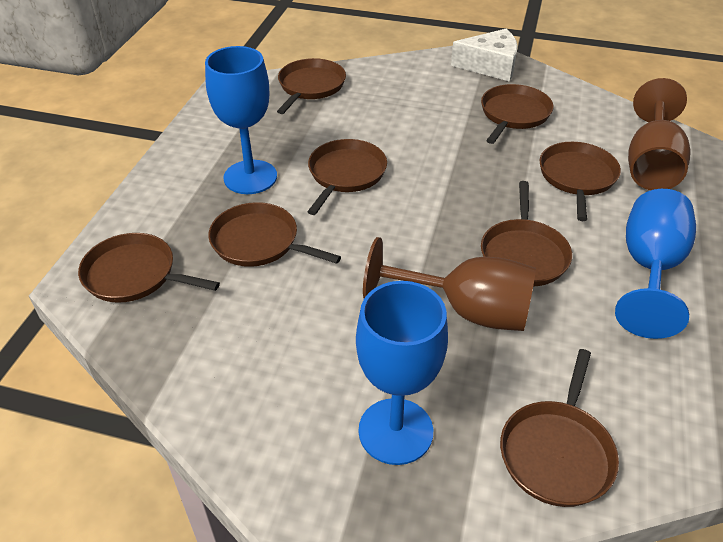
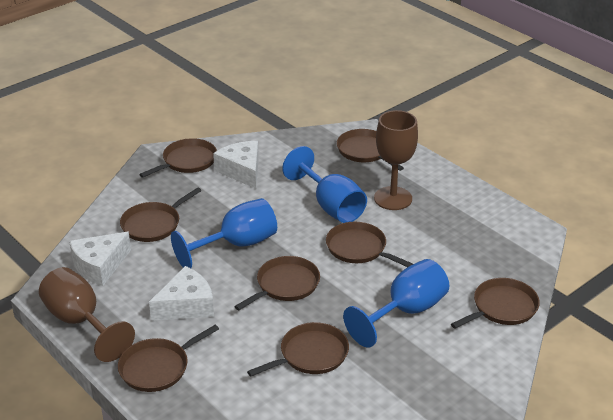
white cheese: [451,29,518,82] = 1 -> [69,232,131,286] [149,266,214,321] [213,141,259,189] = 3

